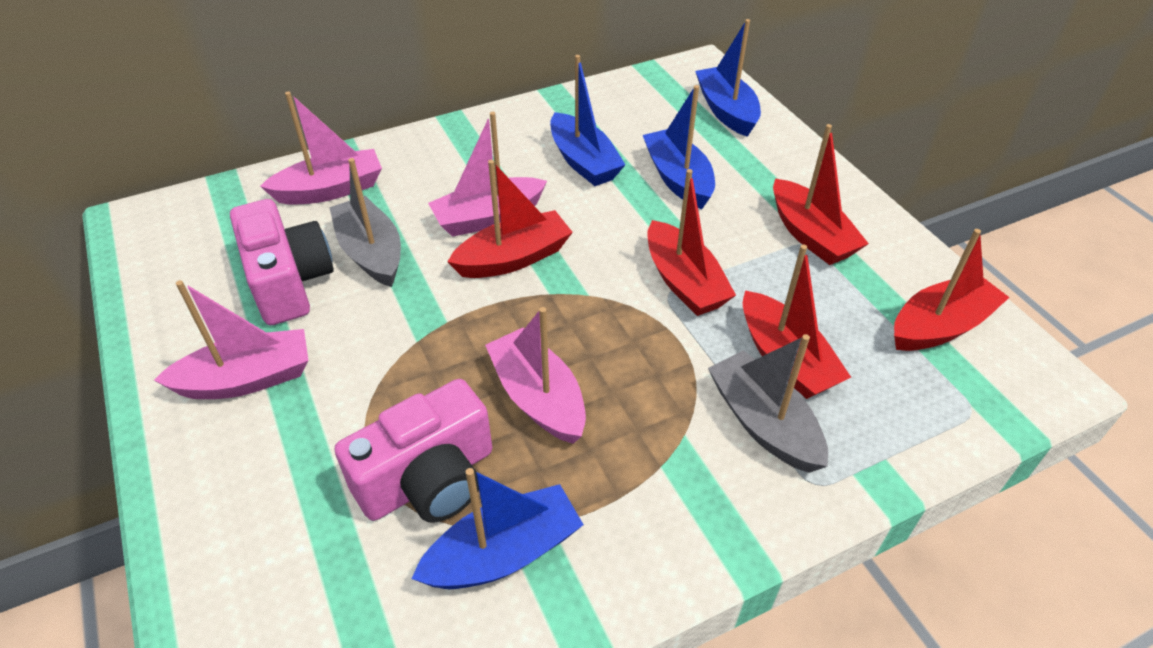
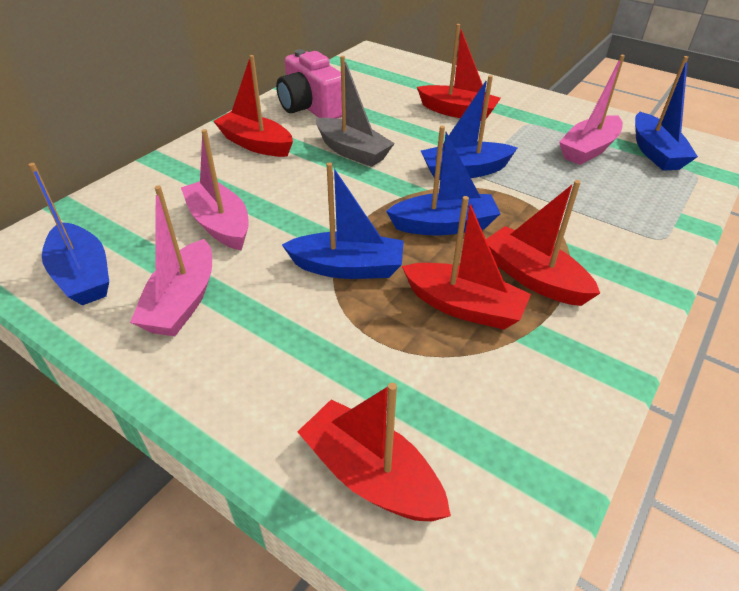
blue boat: [411,468,584,589] [550,55,626,186] [643,85,715,209] [695,19,761,137] = 4 -> [29,163,109,305] [282,162,404,279] [386,126,500,235] [421,75,518,180] [635,56,698,171] = 5
grey boat: [329,158,401,287] [708,334,828,473] = 2 -> [316,56,395,167] = 1
pink boat: [154,280,309,399] [260,92,382,205] [428,112,547,237] [485,307,586,444] = 4 -> [130,186,212,336] [181,129,249,250] [559,55,625,165] = 3
pink camera: [230,199,334,325] [335,379,492,523] = 2 -> [276,49,342,119] = 1

